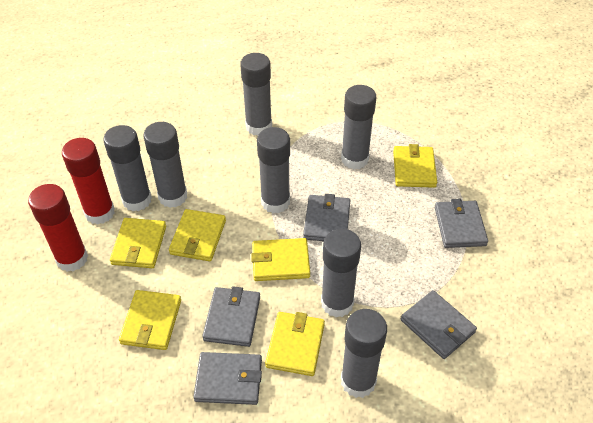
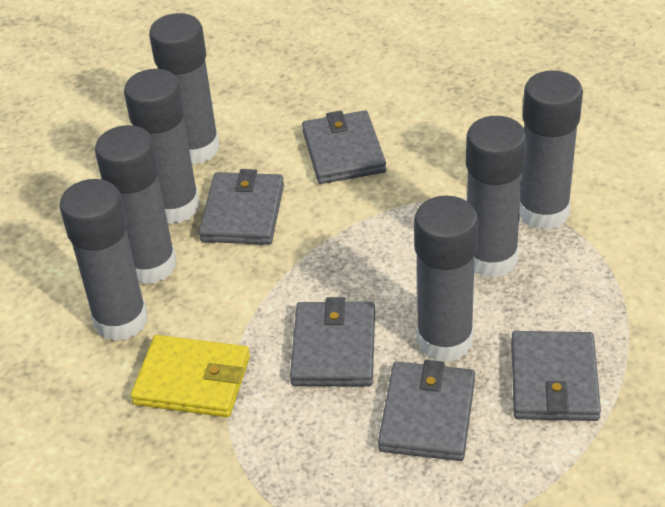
red glue stick: [28,184,88,272] [62,138,115,225] = 2 -> none = 0
yellow wallet: [110,218,166,268] [119,290,181,350] [169,209,226,261] [251,238,310,281] [265,312,325,376] [393,144,437,188] = 6 -> [131,335,250,417] = 1

